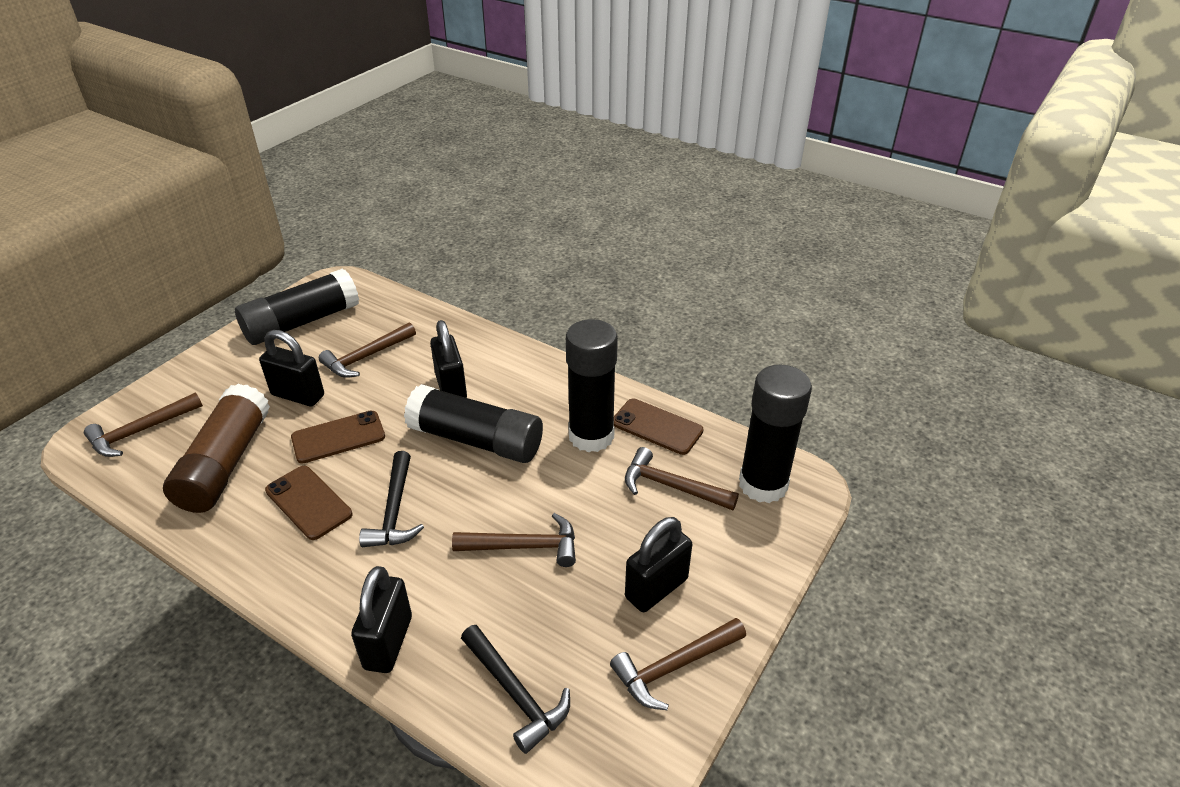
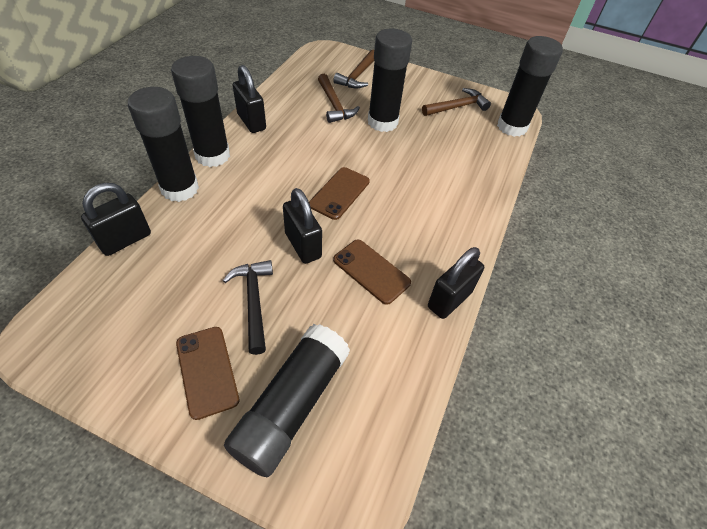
black glue stick: [235,268,359,345] [404,384,543,463] [566,319,618,452] [739,365,812,503] = 4 -> [128,87,199,202] [171,56,230,167] [224,324,350,478] [368,29,412,132] [497,36,563,137] = 5
black hammer: [359,451,424,547] [461,625,570,754] = 2 -> [223,260,273,355] = 1
brown glue stick: [163,384,270,513] = 1 -> none = 0
brown hammer: [84,392,203,457] [319,322,416,378] [452,513,576,567] [610,618,746,710] [625,447,739,510] = 5 -> [318,74,360,123] [333,50,374,88] [422,88,491,116] = 3

